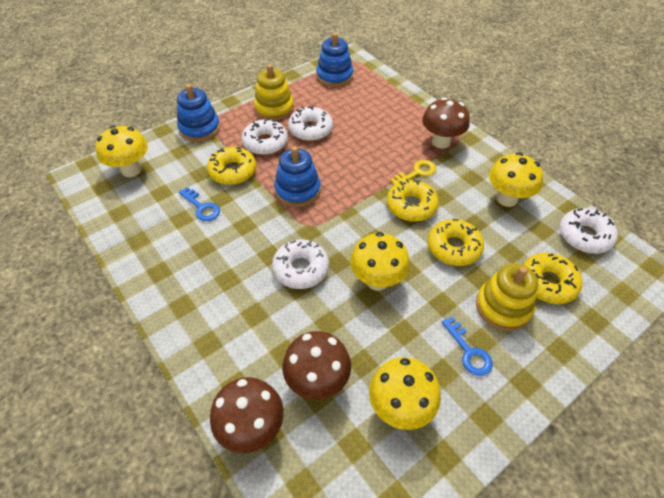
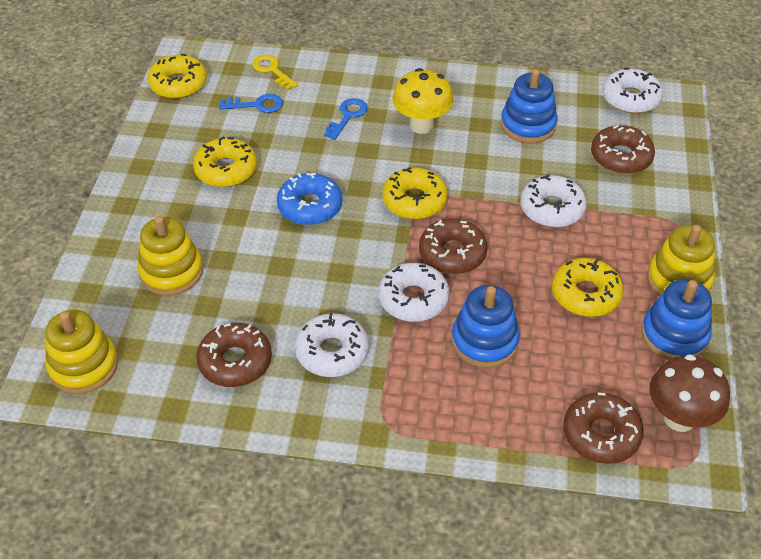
blue donut: none = 0 -> [277,173,342,225] = 1
brown donut: none = 0 -> [196,323,272,387] [419,219,487,274] [563,392,643,464] [591,125,655,174] = 4
brown mushroom: [210,377,284,453] [282,331,351,400] [422,97,470,148] = 3 -> [650,354,730,432] = 1
yellow mushroom: [95,125,148,177] [350,232,410,291] [369,357,441,430] [489,152,543,207] = 4 -> [392,68,453,134] = 1
yellow stacking toy: [254,64,294,121] [476,263,538,331] = 2 -> [45,310,118,394] [137,216,203,296] [647,225,715,296] = 3

